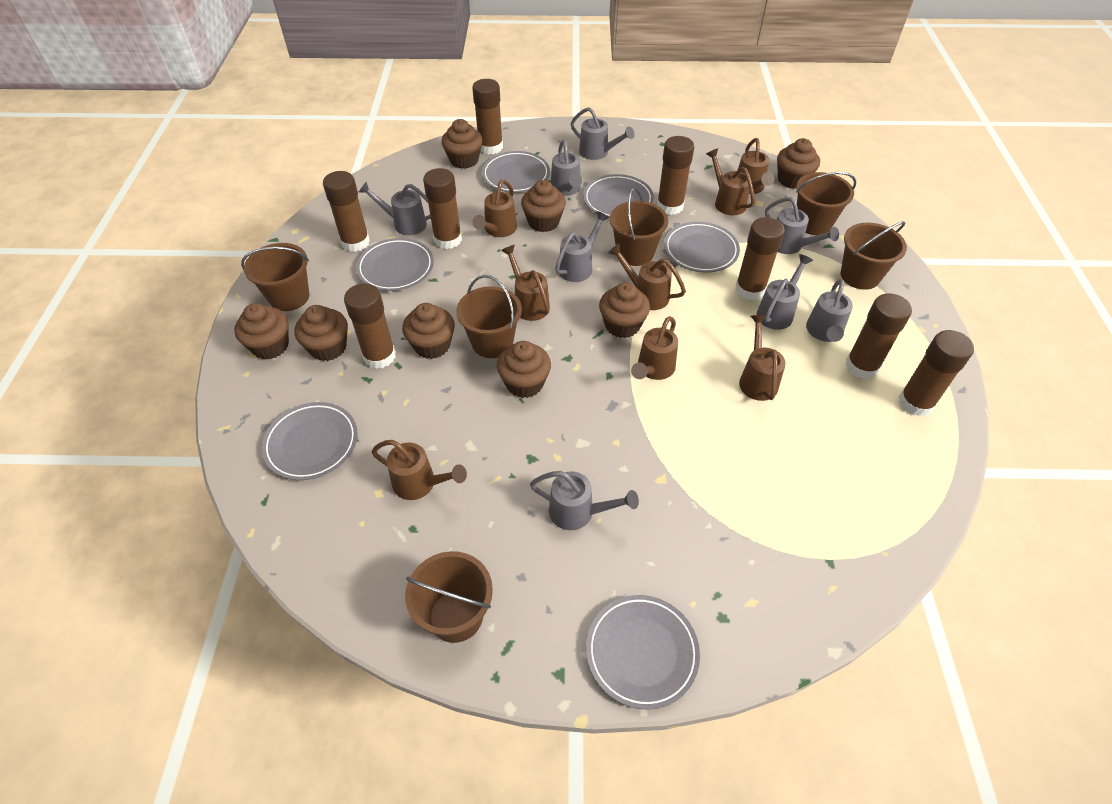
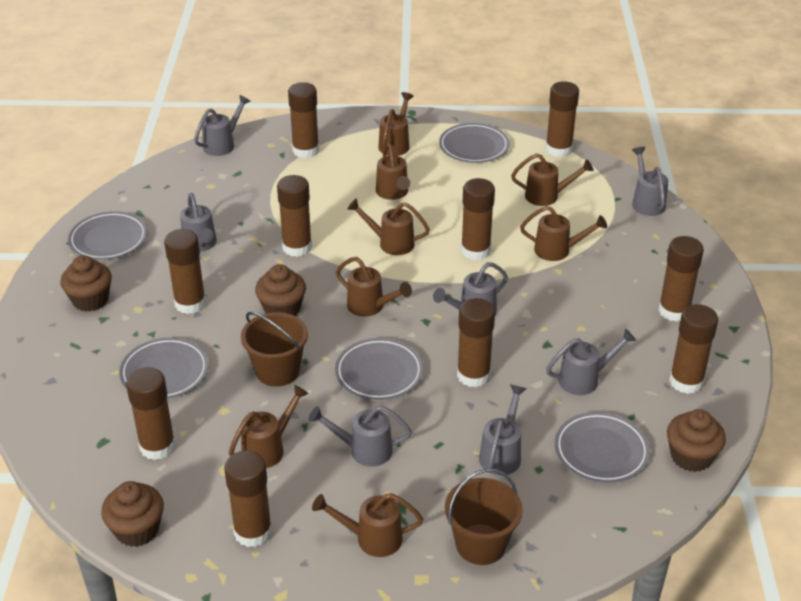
brown bucket: [241,243,310,311] [405,551,493,643] [456,275,522,358] [610,188,668,266] [796,172,856,235] [841,221,907,290] = 6 -> [241,312,308,387] [445,469,523,565] = 2
brown cupcake: [234,303,289,359] [294,305,348,361] [402,303,455,359] [442,119,483,169] [497,341,551,398] [521,180,566,232] [599,282,650,338] [777,138,820,189] = 8 -> [60,255,112,312] [101,481,164,547] [255,264,306,316] [667,409,726,472] = 4
brown glue stick: [323,171,370,252] [344,283,396,369] [423,168,462,249] [472,79,503,155] [657,136,694,215] [735,217,785,300] [845,293,912,379] [899,330,974,416] = 8 -> [126,367,176,460] [164,229,206,314] [224,450,272,547] [277,175,312,257] [288,82,319,158] [457,298,495,387] [461,178,495,260] [546,81,579,157] [658,236,704,322] [669,304,718,394] = 10
grey plate: [262,402,358,480] [356,238,434,291] [482,151,550,193] [583,174,654,218] [586,595,700,709] [664,222,740,273] = 6 -> [68,211,147,260] [119,337,209,399] [335,338,423,400] [439,123,510,163] [555,412,650,483] = 5
grey watering can: [359,182,431,235] [530,471,639,530] [551,140,582,196] [555,211,609,282] [571,107,635,160] [757,254,813,330] [765,197,839,254] [806,279,853,342] = 8 -> [180,193,217,252] [194,95,251,156] [308,406,412,467] [433,262,508,315] [479,384,526,476] [546,328,636,395] [632,147,668,216] = 7

